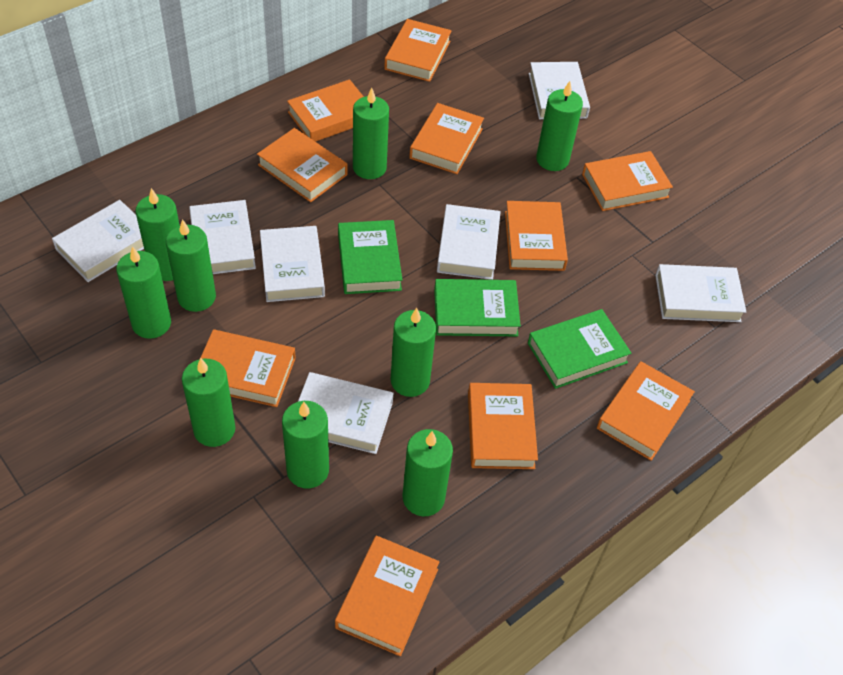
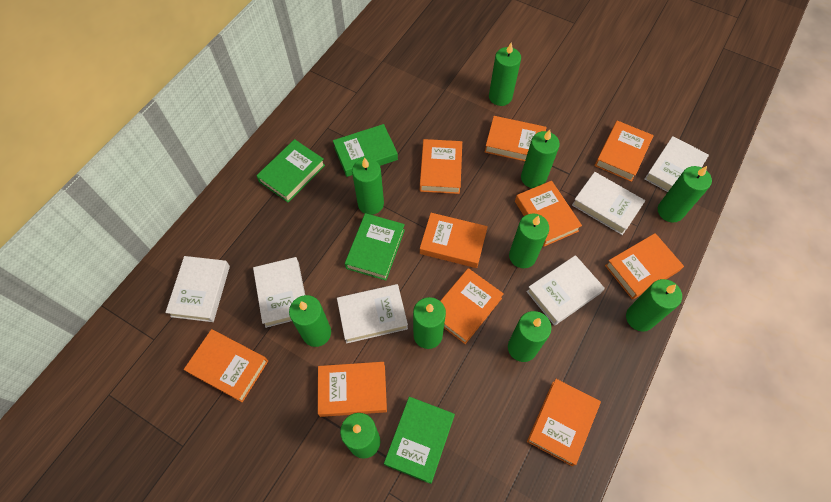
green book: [338,220,402,294] [434,279,521,337] [528,309,632,389] = 3 -> [256,139,325,202] [333,124,398,177] [345,213,405,280] [384,397,455,484] = 4
green candle: [116,246,171,339] [136,188,180,281] [166,219,216,312] [182,358,235,447] [282,401,329,489] [353,88,389,179] [391,308,436,397] [403,429,453,516] [536,81,583,171] = 9 -> [289,295,331,347] [340,413,380,459] [352,158,384,215] [413,297,446,349] [489,43,521,106] [508,311,552,362] [509,213,549,268] [521,130,560,188] [626,279,682,332] [658,166,712,222] = 10
white book: [52,200,144,282] [189,200,256,274] [260,226,325,302] [298,372,393,454] [437,204,501,280] [529,62,590,119] [655,264,746,322] = 7 -> [165,256,230,322] [253,257,305,328] [337,284,408,343] [526,255,605,326] [572,172,645,235] [645,136,709,192] = 6

